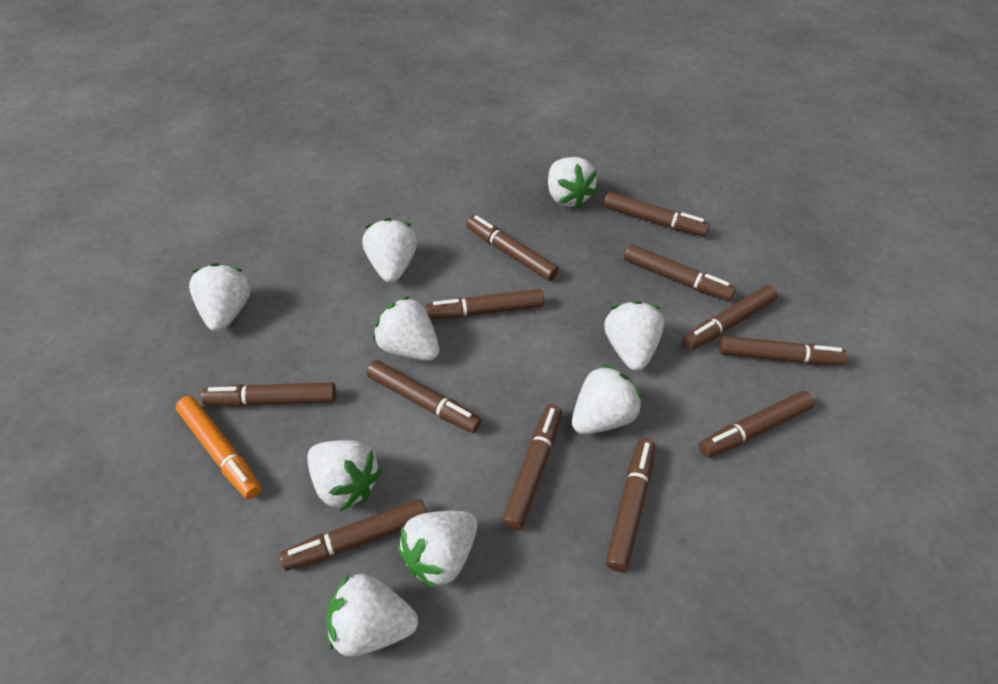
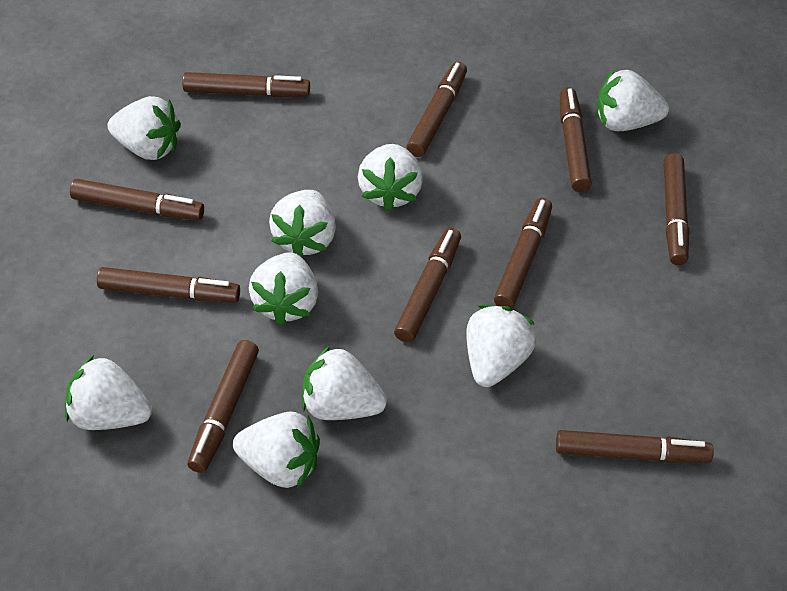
brown marker: [201,382,336,406] [280,499,427,571] [366,360,482,433] [426,289,544,319] [466,215,559,281] [502,404,562,530] [604,192,710,236] [606,438,655,572] [624,244,735,301] [682,285,778,350] [699,391,814,457] [719,336,848,365] = 12 -> [70,179,204,220] [97,267,240,302] [182,72,310,97] [187,340,259,473] [394,228,461,343] [406,62,467,157] [494,198,552,308] [556,430,714,463] [560,87,592,192] [664,153,689,265] = 10
orange marker: [176,396,261,499] = 1 -> none = 0

